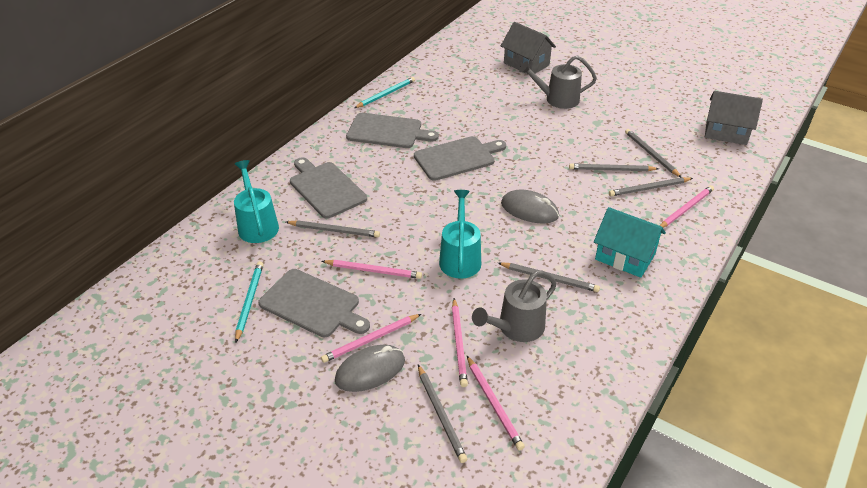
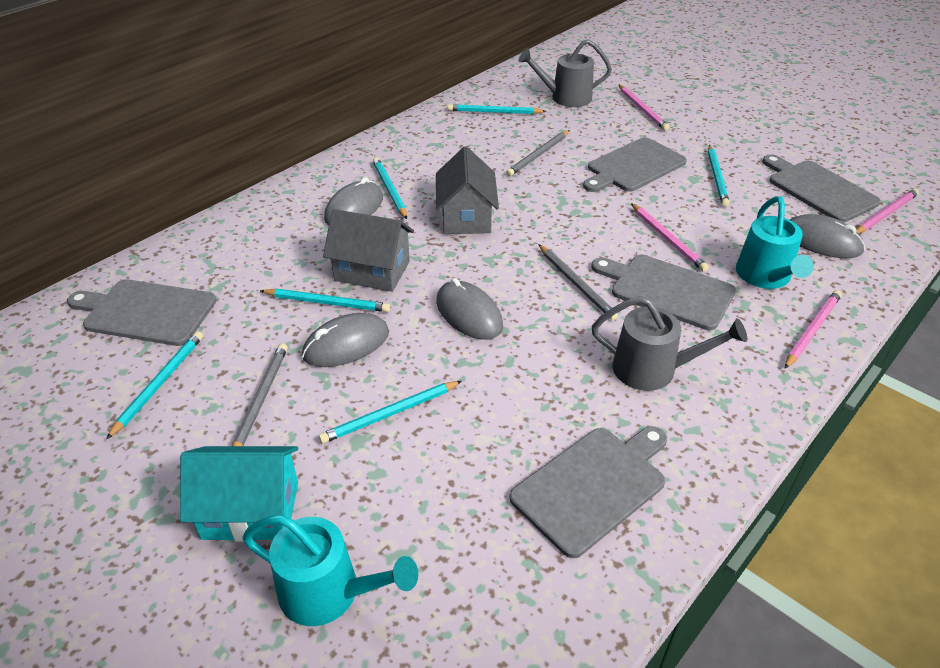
grey cutting board: [258,269,370,337] [290,157,367,219] [346,113,439,148] [414,136,506,181] = 4 -> [67,279,217,346] [510,426,667,558] [583,137,687,192] [591,255,736,330] [762,154,881,222] = 5
grey mouse: [335,345,405,392] [501,189,559,224] = 2 -> [302,313,389,367] [324,177,383,225] [436,278,503,340] [790,214,865,258] = 4
grey pencil: [286,220,380,237] [418,365,467,463] [498,262,600,292] [569,163,659,171] [609,177,693,196] [625,129,681,177] = 6 -> [232,343,288,446] [506,130,570,176] [538,244,618,320] = 3
pink pencil: [321,314,421,363] [322,260,422,279] [452,298,468,387] [467,356,525,451] [660,185,714,228] = 5 -> [618,84,669,131] [631,203,709,272] [785,290,842,369] [856,189,919,234] = 4
turquoise pencil: [235,261,263,343] [354,77,415,108] = 2 -> [106,331,203,440] [260,289,390,312] [318,381,462,444] [373,157,407,219] [448,104,547,114] [708,145,730,207] = 6

